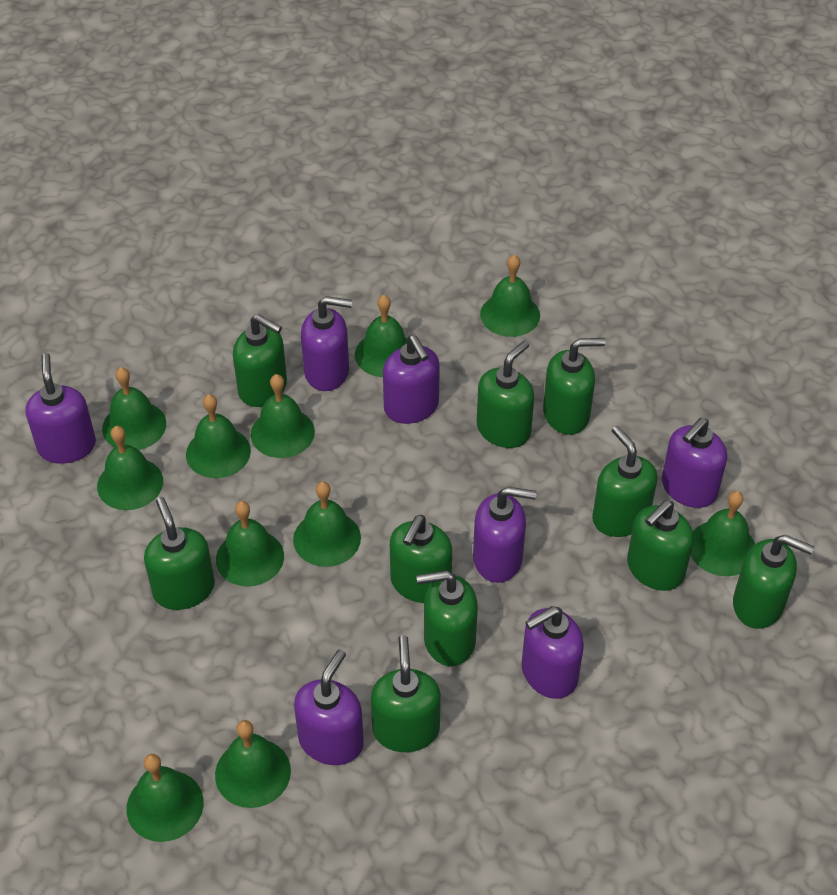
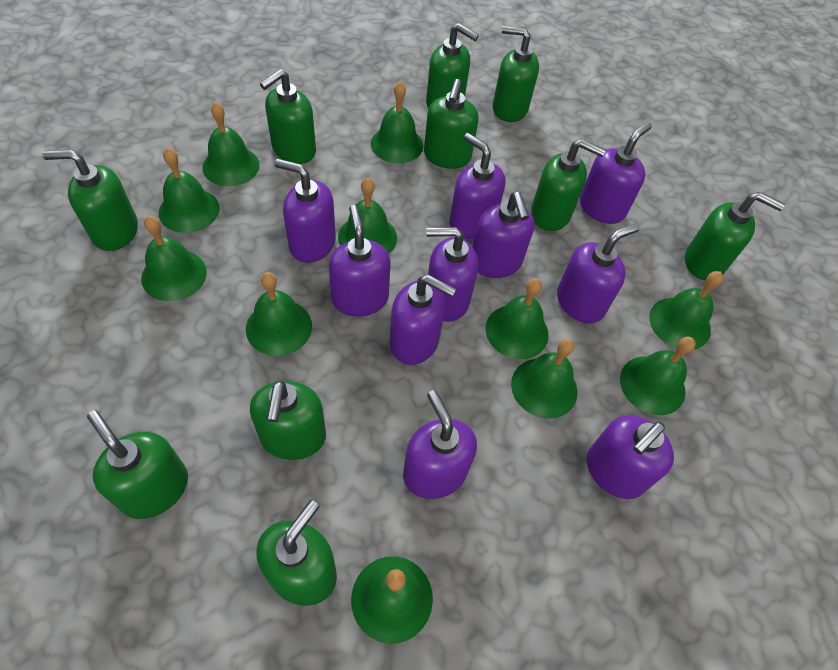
purple soap dispenser: [25,353,96,464] [294,649,364,765] [301,296,352,391] [383,335,440,424] [473,487,537,583] [521,606,584,699] [662,417,727,508] = 7 -> [275,159,336,263] [329,205,390,317] [390,275,456,365] [403,390,477,499] [426,227,478,322] [449,133,506,239] [473,192,535,278] [557,223,640,323] [580,122,652,224] [587,415,674,499] = 10

